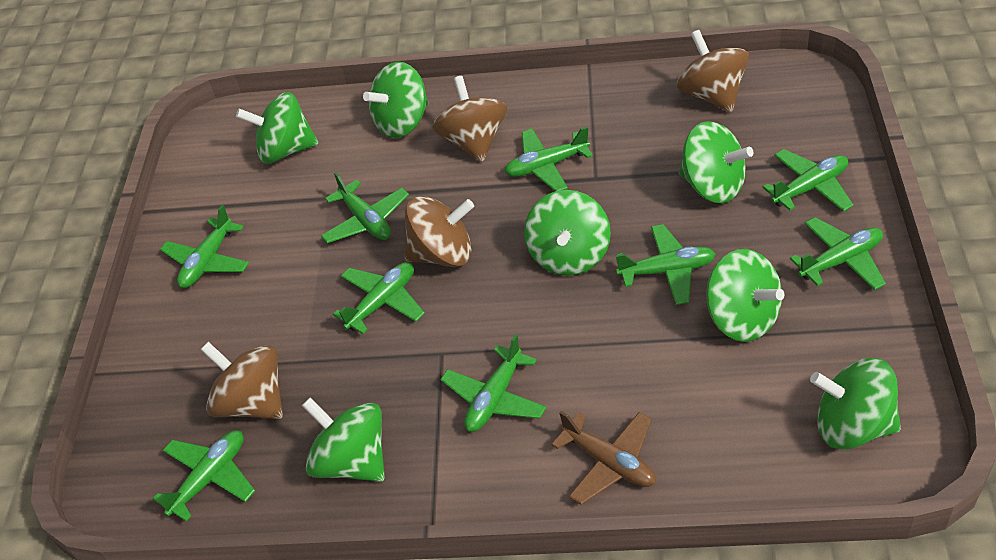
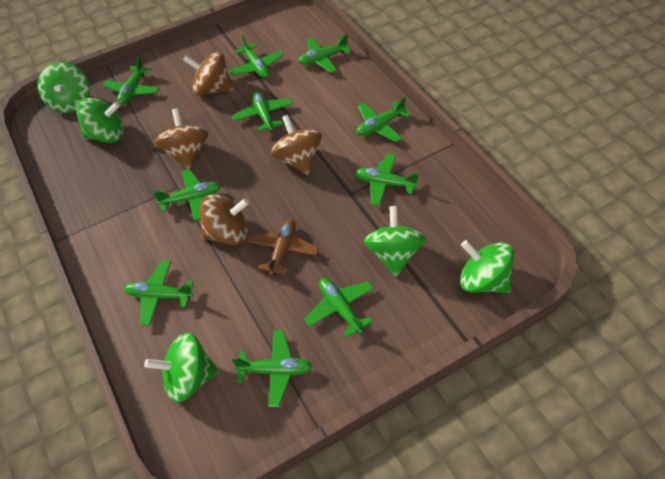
green plane: [153,430,255,521] [160,205,249,288] [321,172,409,243] [333,262,425,334] [440,334,547,432] [504,127,593,191] [616,224,715,305] [763,149,854,212] [790,217,886,290] = 9 -> [103,56,160,105] [124,260,194,326] [153,169,221,221] [229,35,284,78] [232,91,293,132] [232,330,313,407] [298,34,351,73] [304,278,374,337] [355,154,419,206] [357,97,411,142] = 10
green spinning top: [236,92,319,164] [302,397,385,482] [363,62,429,138] [524,190,611,276] [679,121,753,203] [706,249,784,342] [810,358,901,450] = 7 -> [37,62,90,113] [76,98,124,143] [144,333,219,403] [364,206,426,276] [460,240,514,293] = 5

